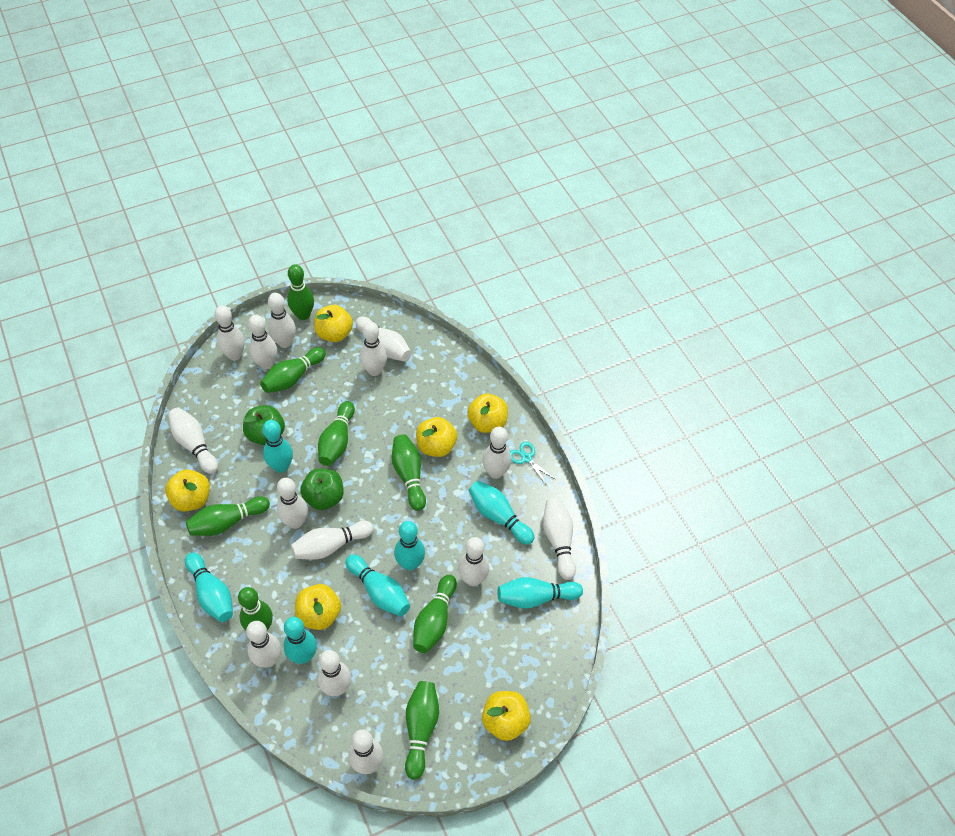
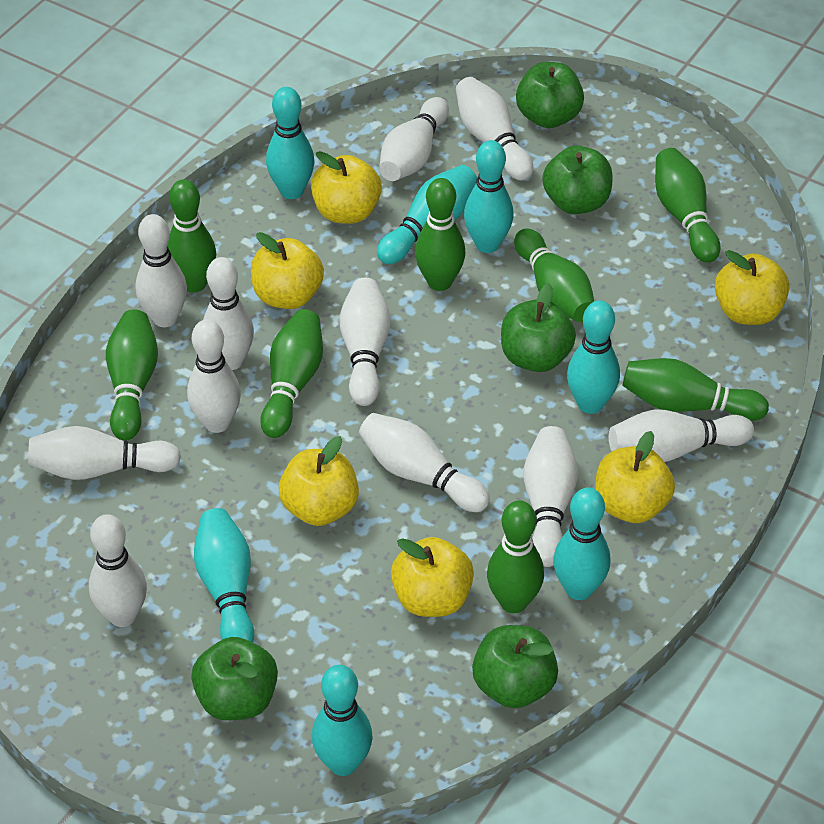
green apple: [243,405,285,445] [300,468,344,510] = 2 -> [191,637,278,720] [472,625,558,708] [501,283,576,372] [516,62,584,128] [542,145,613,214] = 5
turquoise scissors: [510,442,556,484] = 1 -> none = 0
white bowling pin: [168,407,218,474] [214,305,245,361] [246,621,281,668] [248,315,277,370] [268,293,296,348] [277,478,308,529] [291,521,374,560] [318,650,351,696] [349,729,383,774] [356,317,411,362] [360,321,387,376] [458,537,489,586] [482,427,511,479] [543,498,576,580] = 14 -> [28,426,181,480] [89,514,147,627] [136,214,187,327] [187,319,241,433] [203,257,254,370] [339,278,391,406] [359,413,490,512] [379,97,449,181] [456,77,533,181] [523,426,578,567] [609,409,754,462] = 11

